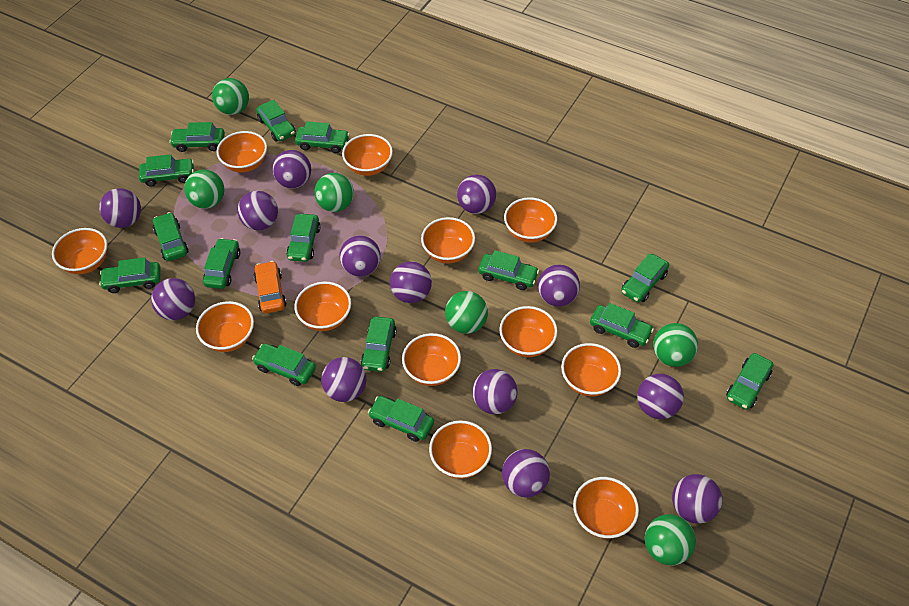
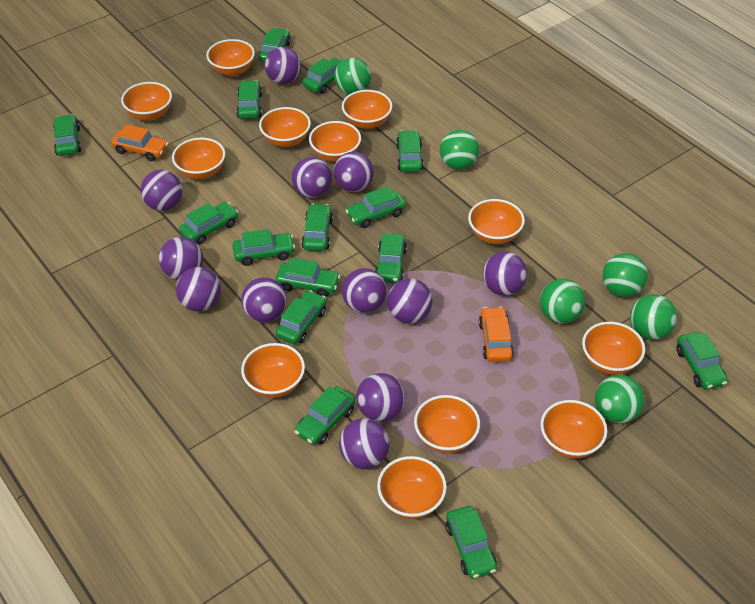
orange car: [254,261,287,314] = 1 -> [111,124,169,161] [479,307,514,362] = 2
purple ball: [99,188,141,228] [151,278,195,320] [238,191,278,230] [273,150,311,189] [321,357,366,402] [339,236,381,277] [390,261,432,303] [457,175,496,214] [472,369,518,414] [502,449,550,497] [538,265,580,307] [637,374,684,419] [672,474,722,524] = 13 -> [141,170,182,211] [159,237,203,280] [176,267,221,312] [241,277,287,322] [265,47,301,84] [292,157,332,198] [333,151,374,192] [339,418,389,469] [342,268,387,313] [356,373,405,422] [387,278,432,323] [483,252,527,296] = 12

